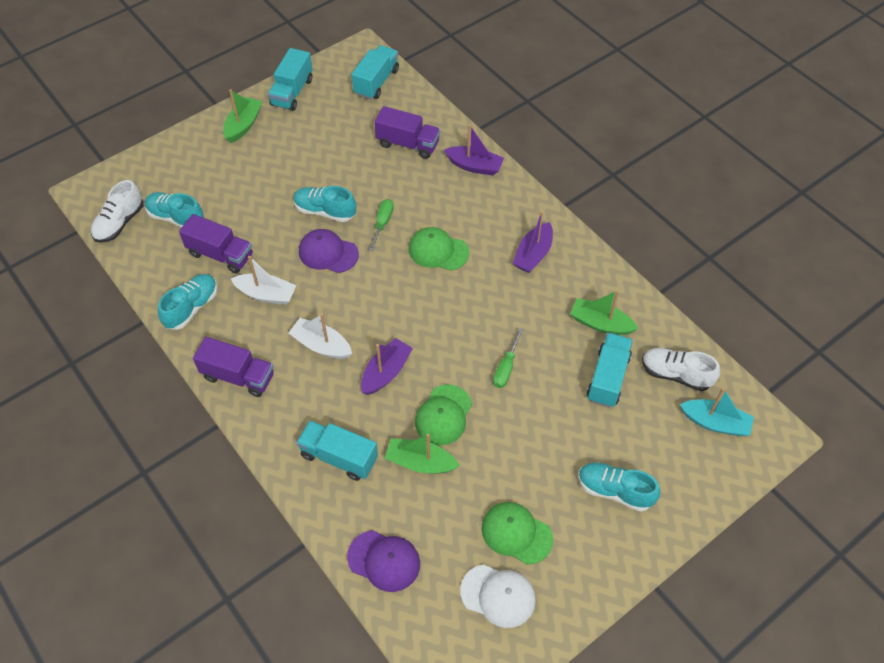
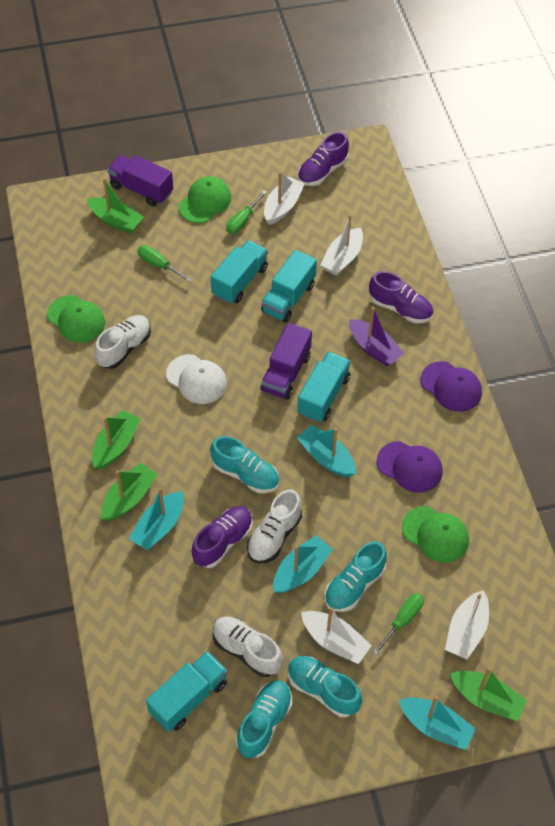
green boat: [223,89,262,143] [385,433,460,474] [570,290,638,335] = 3 -> [87,178,144,233] [92,410,141,469] [101,463,157,521] [450,668,527,721] = 4
green screwdriver: [369,199,394,251] [493,328,523,388] = 2 -> [138,245,192,282] [226,190,267,234] [373,593,424,655] = 3
purple boat: [361,338,413,395] [444,124,504,176] [513,211,553,273] = 3 -> [349,307,404,366] = 1
purple shoe: none = 0 -> [192,506,253,568] [298,132,349,186] [369,271,433,323] = 3
purple truck: [179,214,253,273] [193,337,274,397] [374,106,440,159] = 3 -> [107,155,173,207] [261,323,312,400] = 2
turquoise boat: [680,388,754,436] = 1 -> [129,488,184,550] [273,535,333,593] [297,425,356,477] [399,696,476,750] = 4
white boat: [231,256,297,305] [288,313,352,359] = 2 -> [264,172,305,225] [301,607,372,664] [320,214,363,276] [445,590,489,659] = 4
white shoe: [91,180,144,243] [642,348,720,391] = 2 -> [95,315,151,369] [213,616,283,677] [247,489,302,563] = 3

